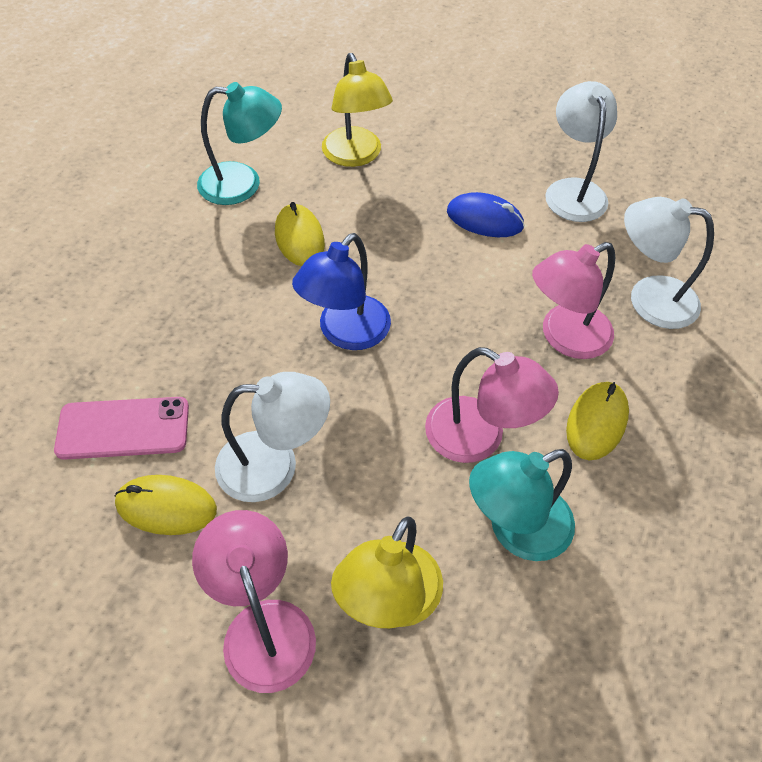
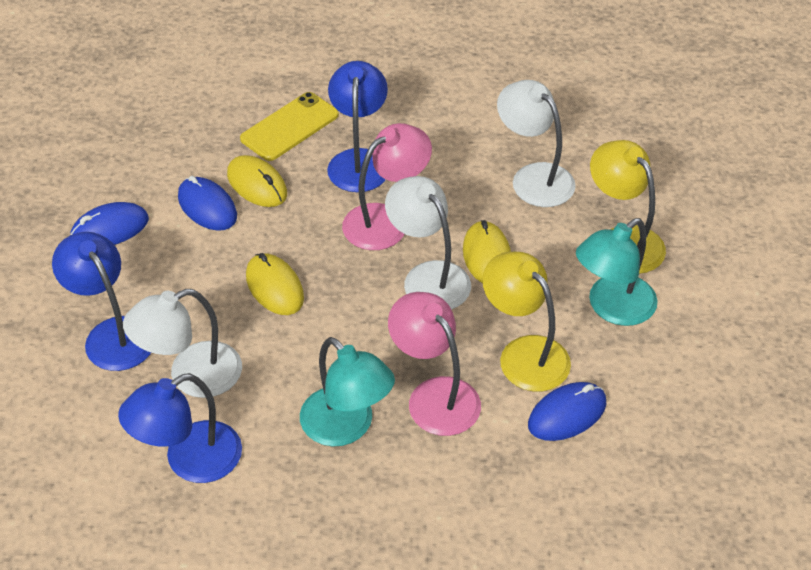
blue lamp: [292,233,391,350] = 1 -> [52,232,151,371] [118,373,242,483] [327,61,388,192] = 3
blue mouse: [447,192,525,237] = 1 -> [70,202,149,245] [178,176,237,231] [528,382,607,441] = 3
pink lamp: [192,510,316,693] [425,347,559,463] [532,242,615,359] = 3 -> [342,123,432,250] [388,292,481,436] = 2
pink phone: [54,397,189,460] = 1 -> none = 0
yellow phone: none = 0 -> [240,92,339,161] = 1

